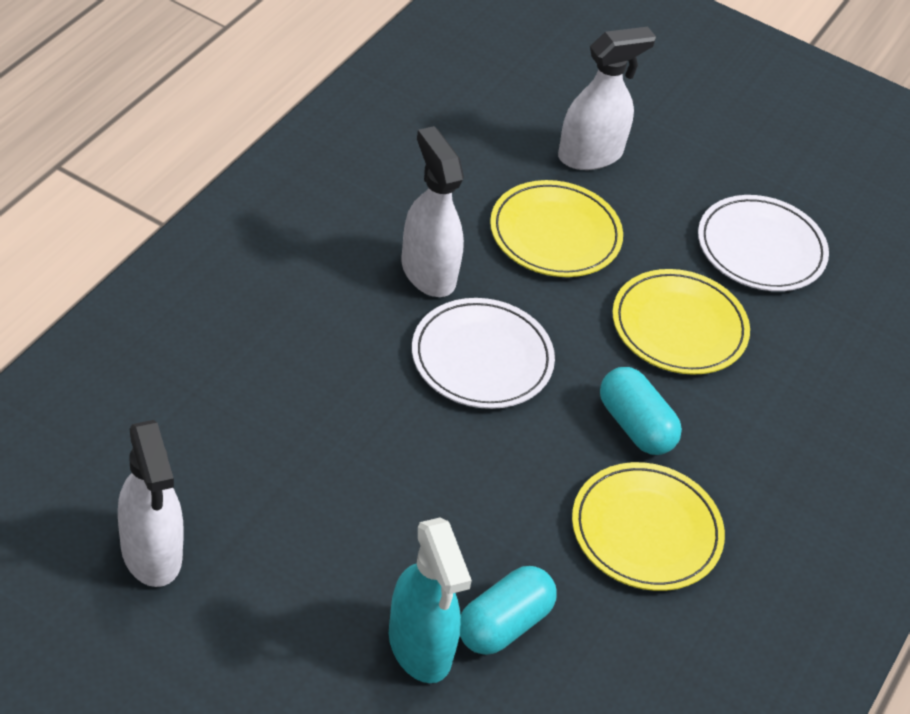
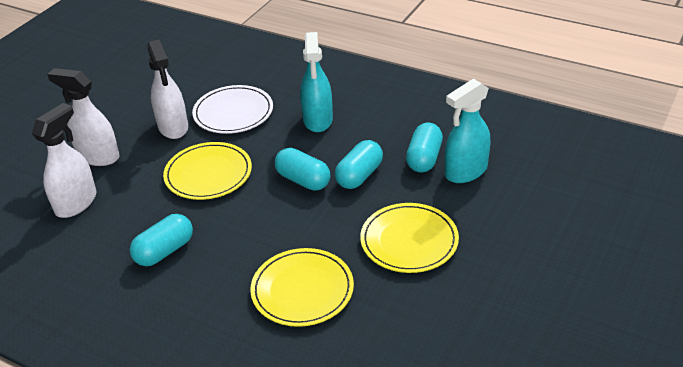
turquoise capsule: [460,566,557,655] [600,367,682,455] = 2 -> [130,214,193,266] [275,148,330,191] [335,140,383,189] [406,123,443,172] = 4
turquoise spray bottle: [389,517,472,683] = 1 -> [300,32,333,132] [445,79,490,183] = 2
white plate: [412,298,555,409] [698,195,829,291] = 2 -> [192,85,273,134] = 1

